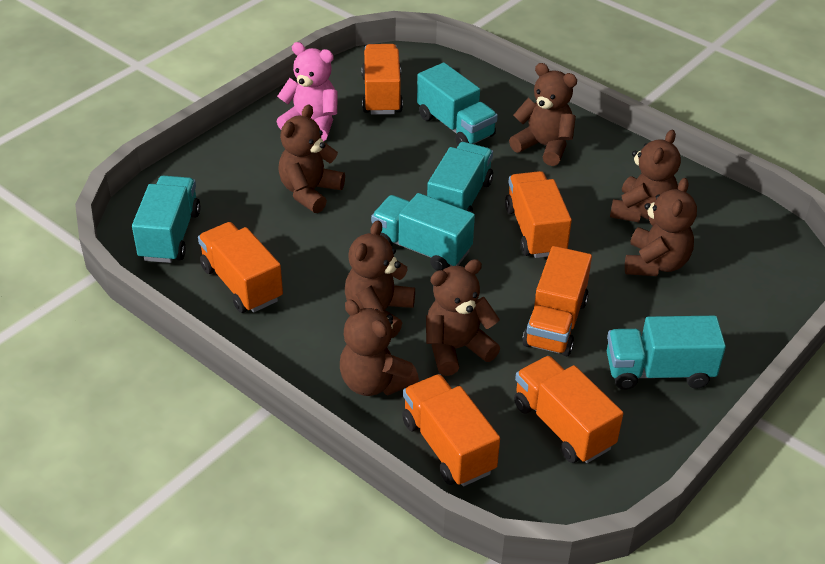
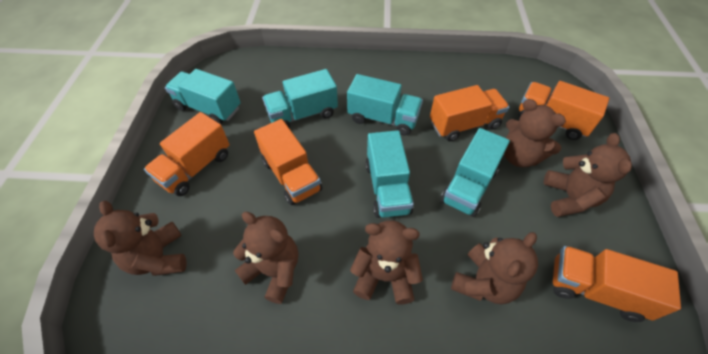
brown teddy bear: [278,105,345,213] [340,300,419,396] [345,220,415,338] [426,259,500,376] [509,63,577,166] [610,130,681,223] [625,178,697,276] = 7 -> [94,201,187,276] [233,212,298,304] [350,220,423,305] [451,232,538,305] [504,99,566,167] [544,133,632,217] = 6
orange truck: [198,222,283,313] [362,44,403,115] [402,374,500,486] [505,171,572,258] [514,356,623,463] [522,246,592,357] = 6 -> [144,112,230,196] [254,119,322,205] [430,85,509,141] [519,81,609,140] [553,246,681,322] = 5
pink teddy bear: [277,42,338,141] = 1 -> none = 0

